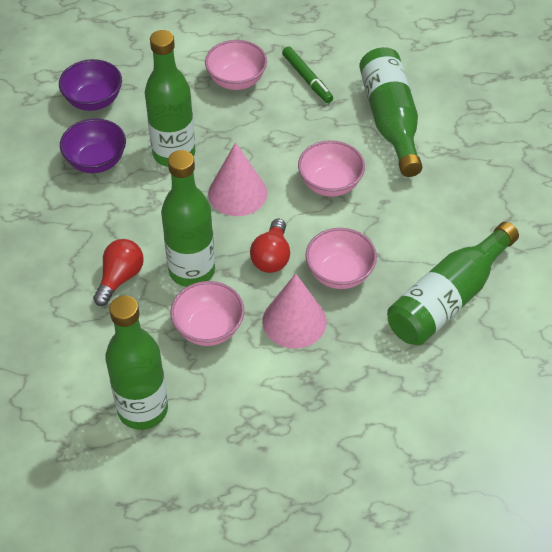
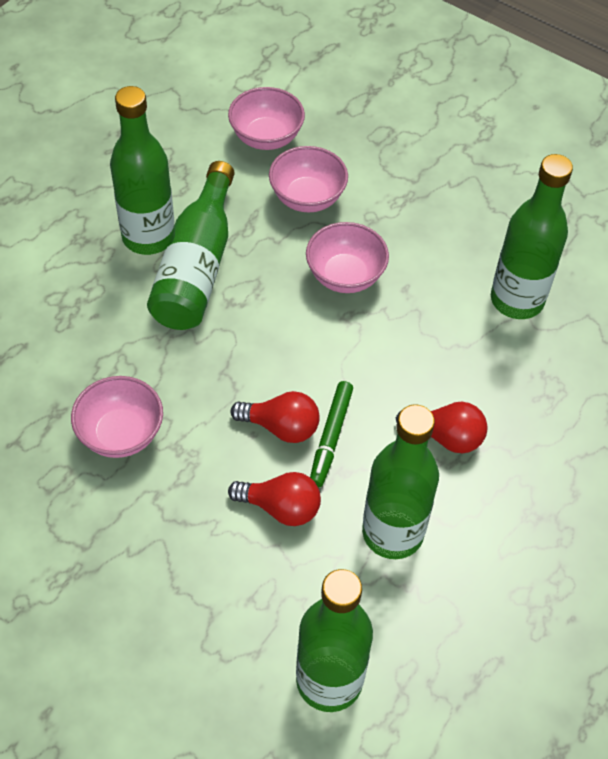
pink cone: [208,142,267,216] [262,273,327,349] = 2 -> none = 0
purple bowl: [59,59,122,111] [60,118,126,173] = 2 -> none = 0
red light bulb: [93,239,144,306] [250,219,290,273] = 2 -> [228,472,321,526] [231,391,320,443] [396,402,487,453] = 3

